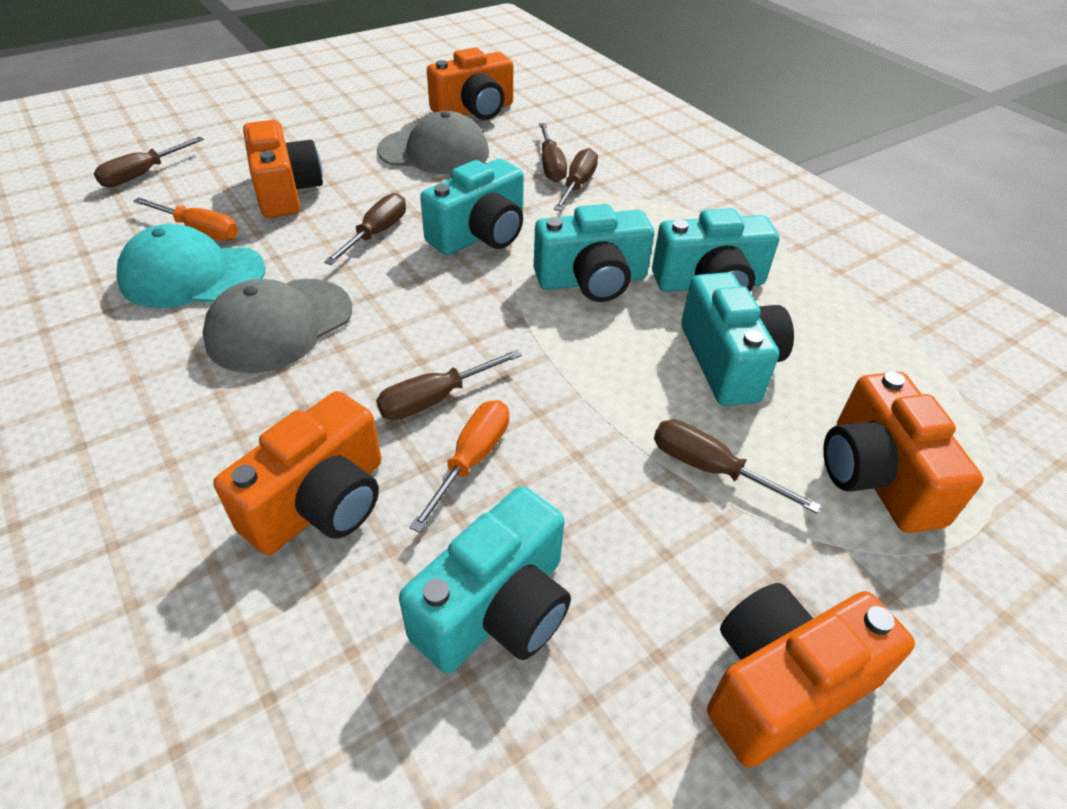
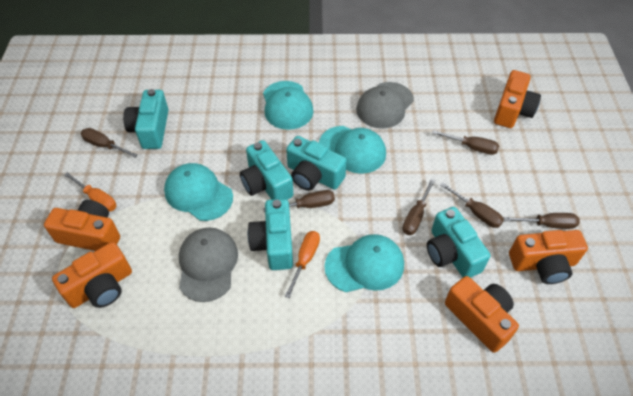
turquoise cap: [117,224,266,308] = 1 -> [164,163,233,221] [263,81,314,130] [319,126,386,174] [325,234,404,292] = 4

